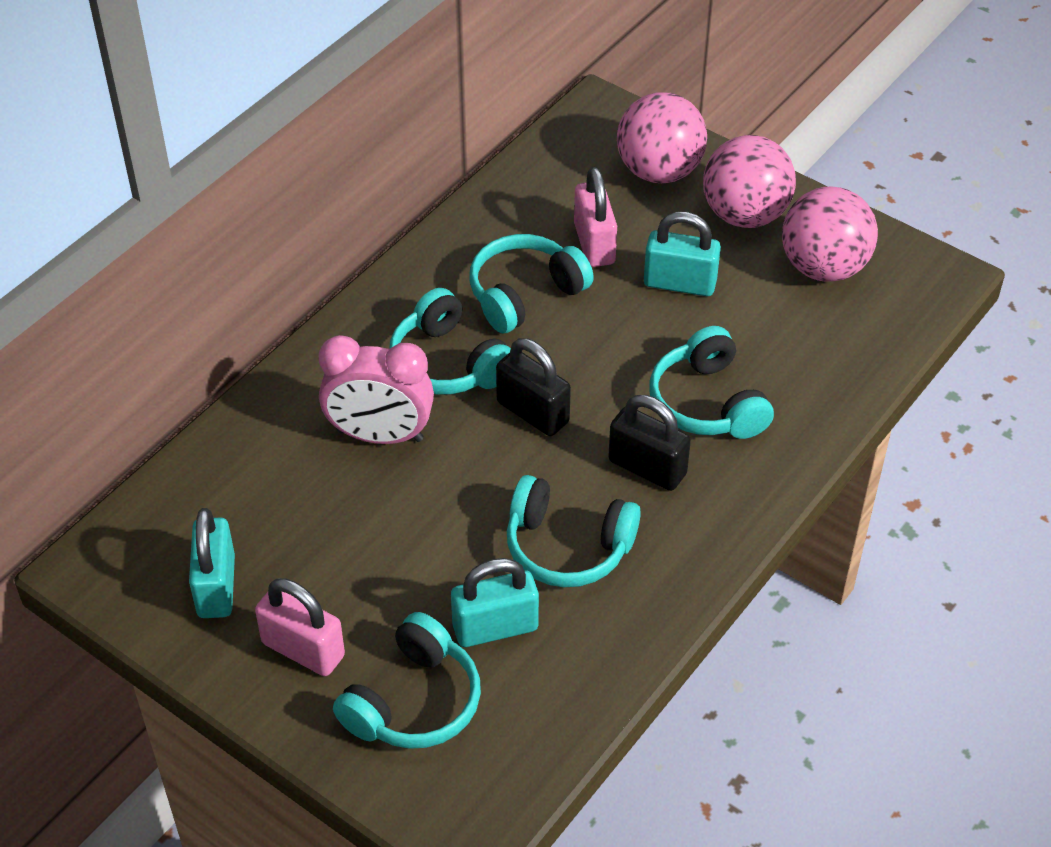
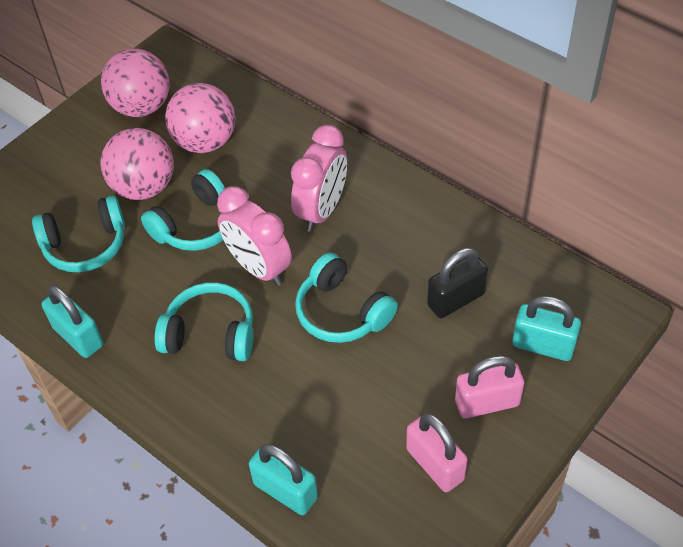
black padlock: [496,338,571,436] [608,395,691,491] = 2 -> [427,248,488,318] = 1
pink clock: [319,335,434,444] = 1 -> [217,186,292,286] [291,125,347,232] = 2
turquoise headphones: [333,612,481,749] [390,288,511,395] [469,234,594,333] [507,475,641,587] [650,326,774,439] = 5 -> [32,196,125,272] [141,169,225,251] [154,282,254,361] [295,253,398,343] = 4

